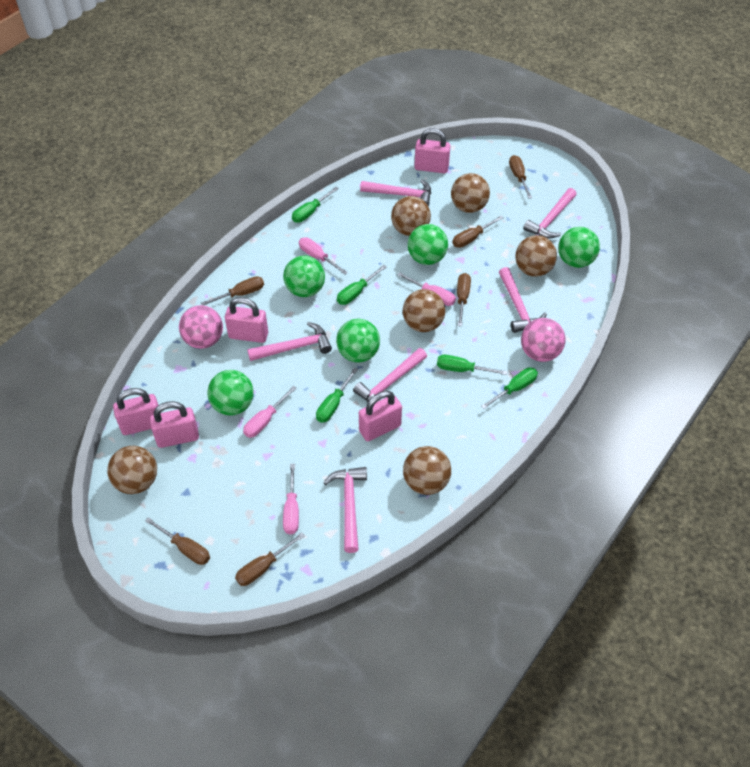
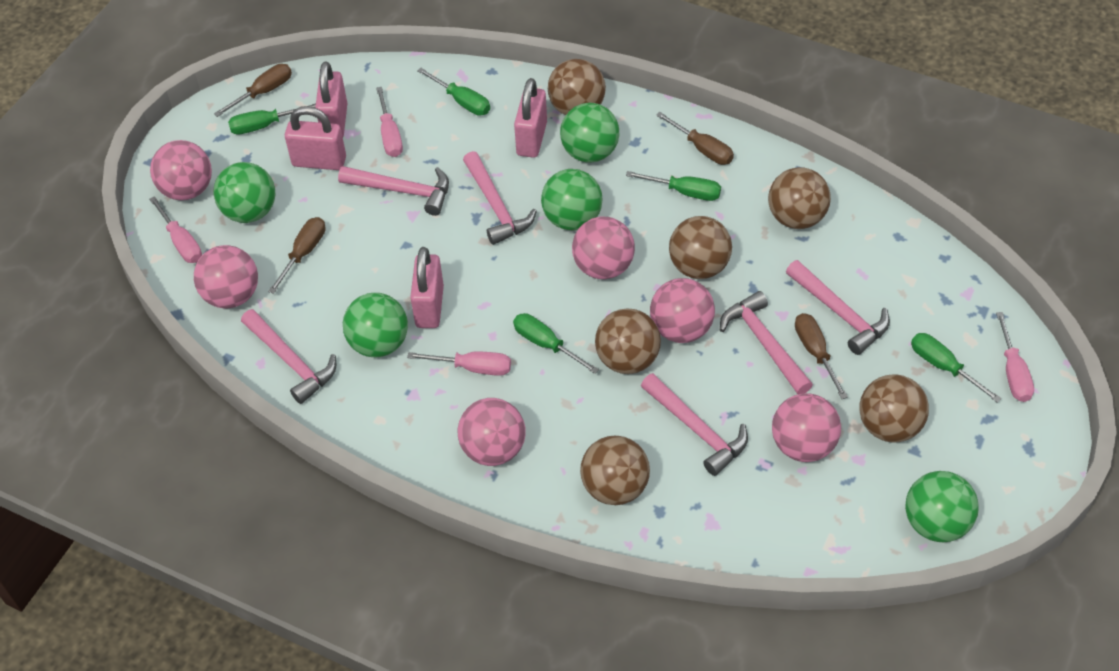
brown screwdriver: [145,517,210,565] [201,276,264,306] [235,533,305,586] [452,216,504,248] [457,273,471,326] [509,155,532,199] = 6 -> [214,64,292,117] [268,217,325,294] [656,112,734,165] [795,313,848,399] = 4
pink ball: [179,305,223,349] [521,318,566,362] = 2 -> [150,140,212,200] [194,245,258,309] [458,398,526,466] [572,217,635,279] [650,278,715,343] [772,393,841,462] = 6
pink padlock: [113,388,159,435] [150,401,199,448] [225,297,268,343] [359,391,402,441] [414,128,450,173] = 5 -> [285,106,346,170] [315,62,347,137] [410,247,444,328] [514,78,547,158] = 4

